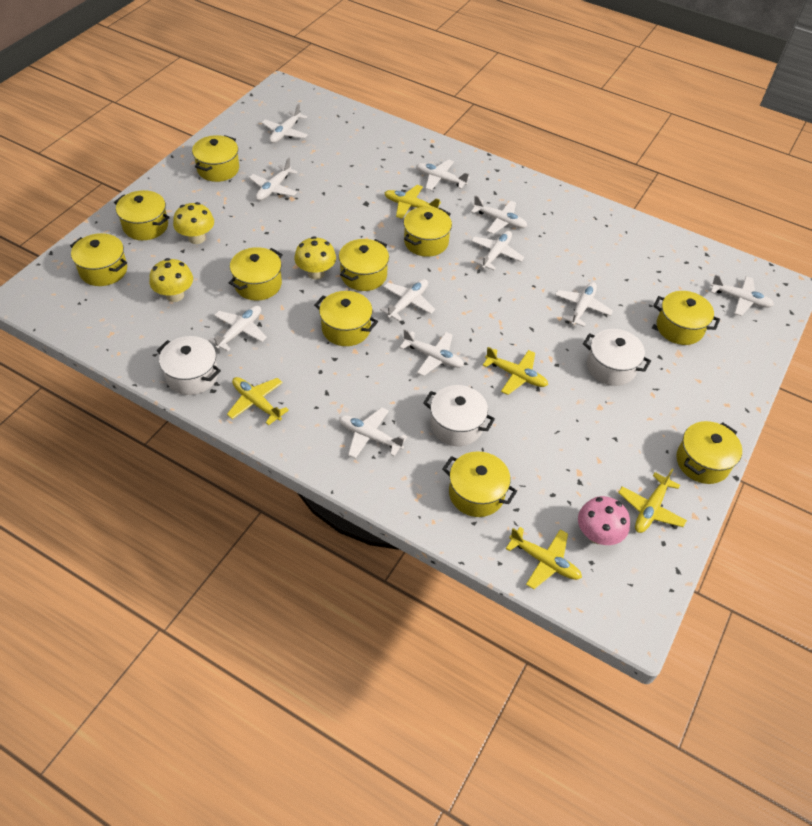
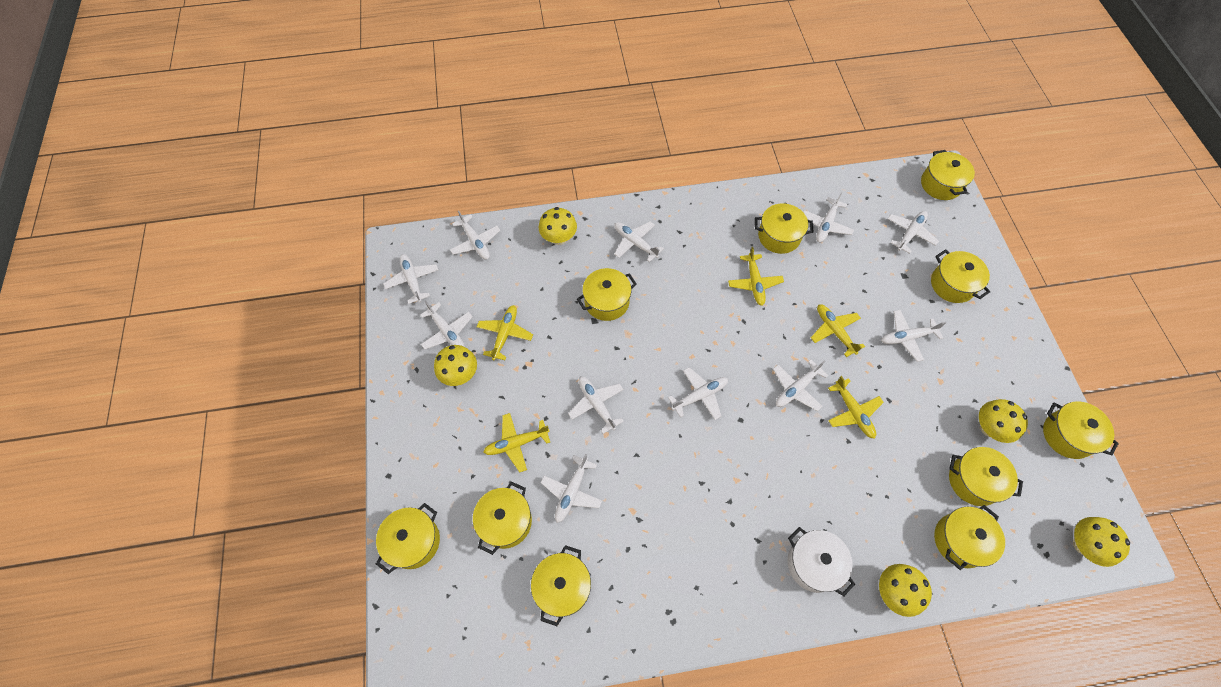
pink mushroom: [578,496,630,545] = 1 -> none = 0
white pot: [156,336,221,395] [423,385,495,446] [583,329,651,386] = 3 -> [788,527,855,596] = 1
yellow mushroom: [150,258,193,302] [173,202,214,244] [294,236,336,279] = 3 -> [434,345,477,386] [539,207,577,245] [879,564,932,617] [979,399,1028,443] [1073,517,1130,567] = 5

